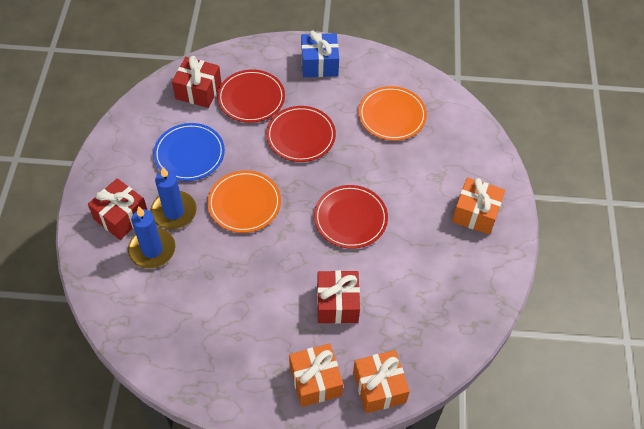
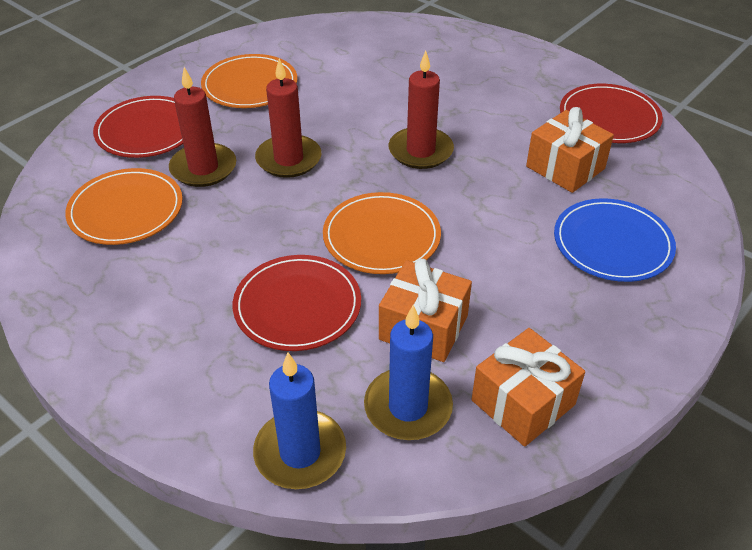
blue gift: [301,31,339,77] = 1 -> none = 0
orange plate: [207,170,281,233] [358,86,427,141] = 2 -> [65,168,183,245] [201,54,297,108] [323,192,441,274] = 3
red candle: none = 0 -> [169,67,236,187] [255,59,321,178] [389,51,454,169] = 3
red gift: [88,178,147,240] [172,56,221,108] [317,270,360,324] = 3 -> none = 0

